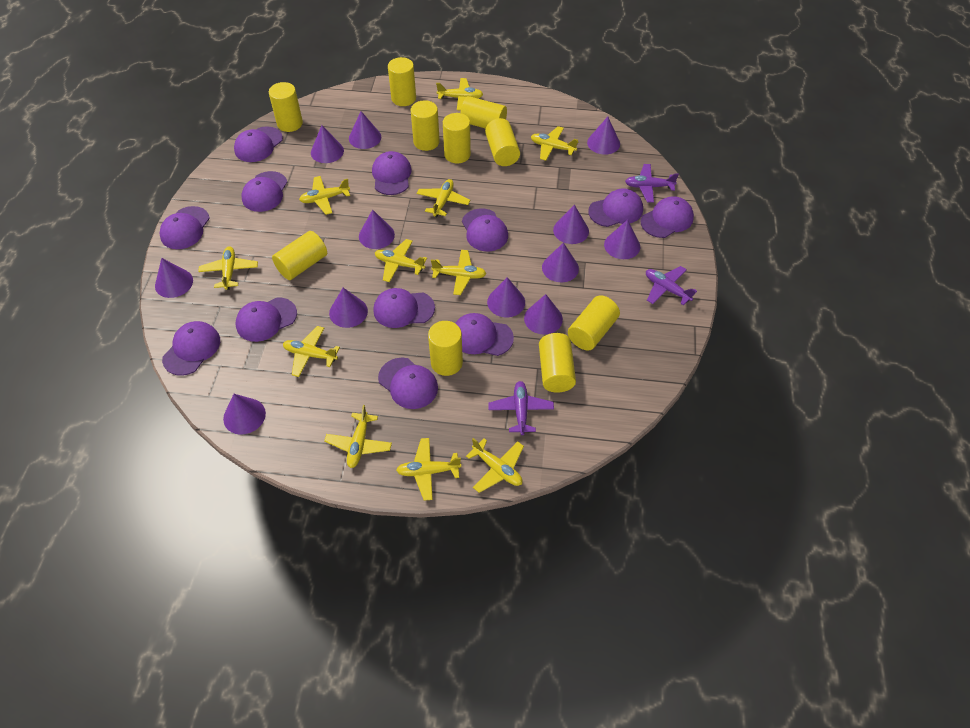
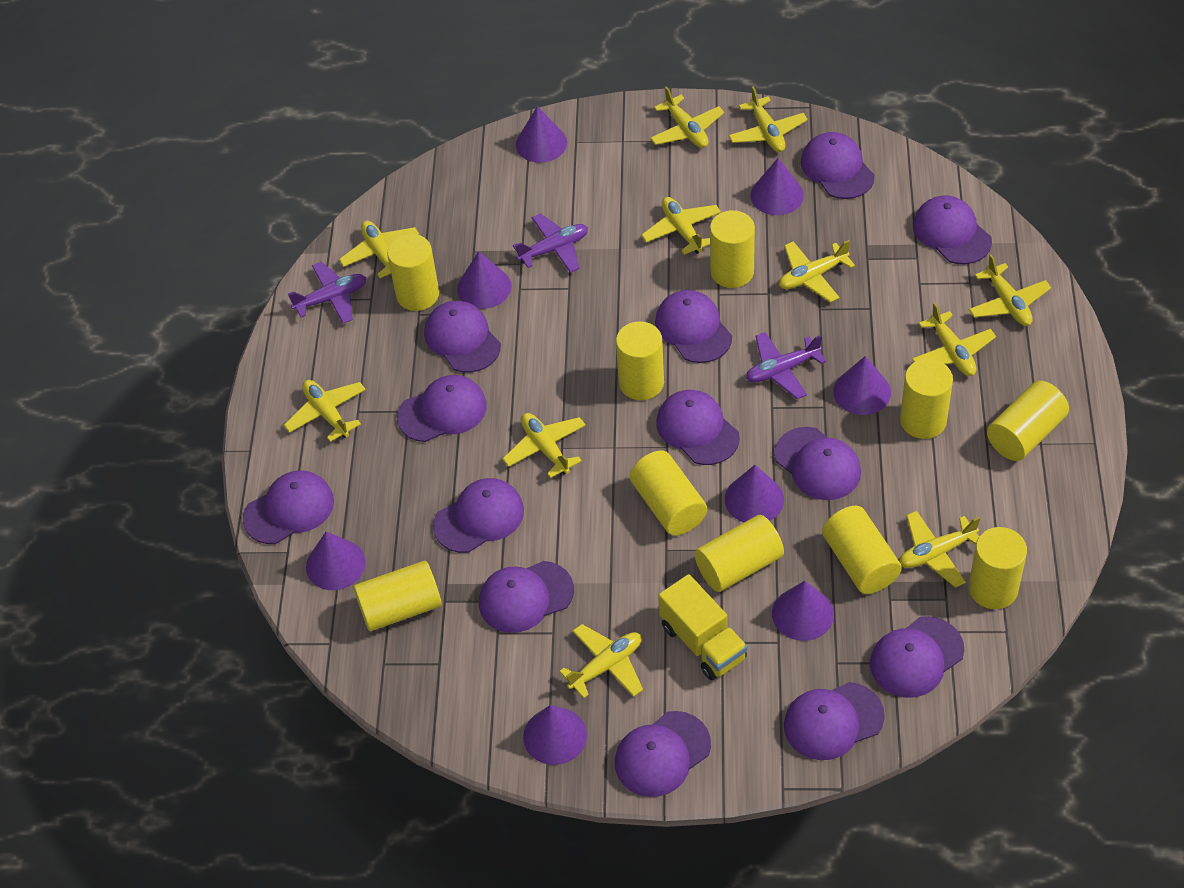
purple cap: [159,206,210,249] [162,321,220,376] [234,126,283,162] [236,297,297,342] [242,171,287,212] [372,151,412,195] [373,288,435,328] [378,358,438,409] [455,313,514,356] [462,208,508,251] [588,189,643,227] [641,196,694,238] = 12 -> [243,470,334,544] [397,375,487,442] [424,301,501,373] [433,478,524,553] [479,561,574,633] [615,711,711,797] [655,290,732,363] [656,390,740,465] [774,427,861,500] [784,682,885,760] [801,132,875,199] [870,616,964,698] [913,195,992,264] = 13
purple cone: [155,258,193,298] [223,394,266,435] [311,125,344,163] [329,288,368,328] [349,111,381,149] [359,209,395,249] [487,277,525,317] [524,294,563,334] [542,242,579,282] [553,205,589,244] [587,117,620,155] [604,220,640,259] = 12 -> [306,531,366,590] [457,251,512,309] [516,106,567,163] [523,705,587,765] [725,465,784,522] [750,158,804,215] [772,581,834,641] [833,356,891,415] = 8
yellow truck: none = 0 -> [658,574,747,680] = 1

